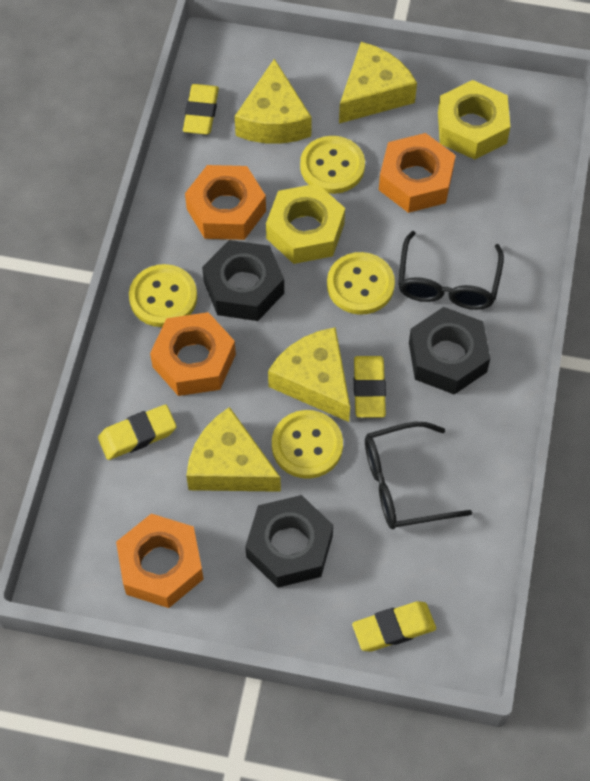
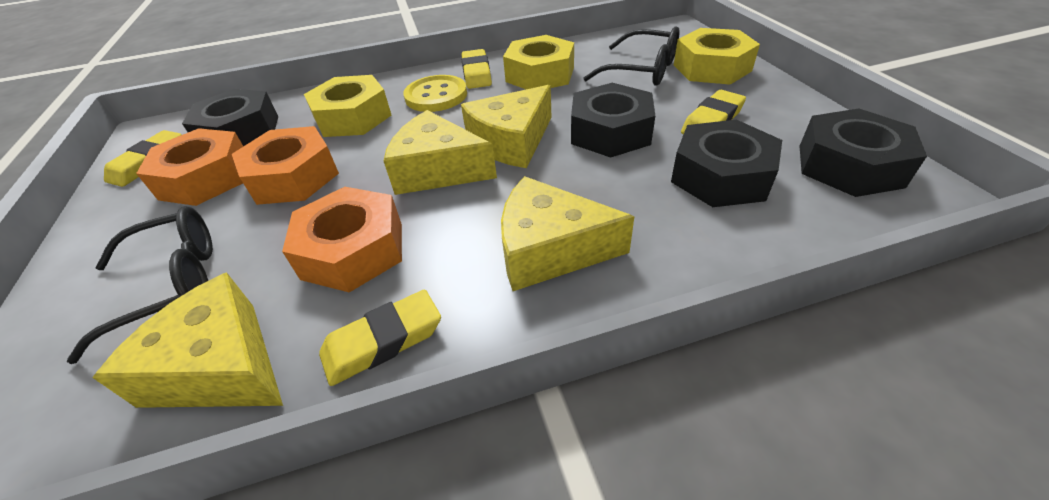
black nut: [202,240,284,321] [245,495,333,588] [409,307,491,395] = 3 -> [182,89,278,146] [571,83,655,158] [671,120,782,207] [800,108,927,197] = 4
orange nut: [116,514,203,608] [150,312,236,396] [185,165,266,240] [379,133,456,213] = 4 -> [136,128,243,206] [232,126,339,205] [282,187,402,292] = 3
yellow button: [129,264,197,327] [272,410,343,479] [300,136,365,194] [327,252,395,315] = 4 -> [403,75,467,112] = 1
yellow nut: [266,183,345,264] [438,80,510,160] = 2 -> [304,75,392,137] [503,35,574,89] [674,28,760,85] = 3

